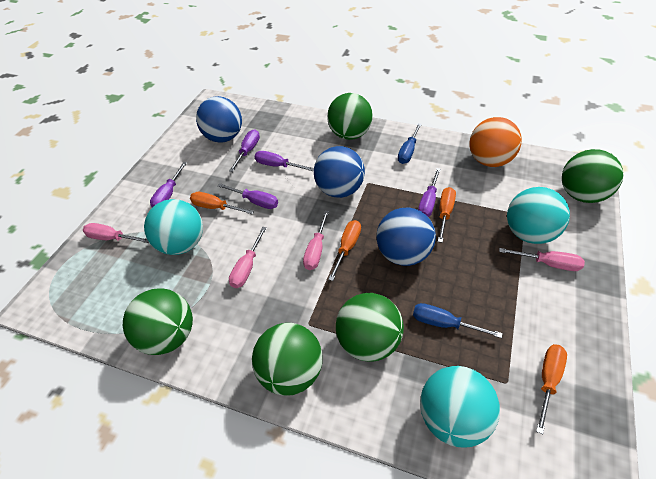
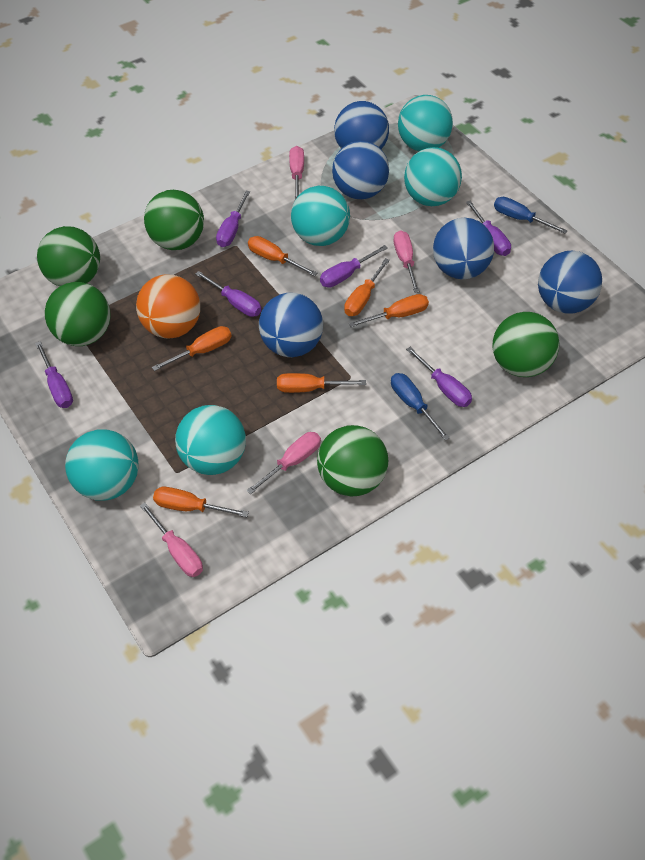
blue ball: [196,96,242,143] [314,146,365,198] [377,207,436,266] = 3 -> [259,293,323,357] [332,141,389,199] [334,101,389,149] [433,218,494,279] [538,251,602,314] = 5
orange screwdriver: [190,192,254,214] [328,220,361,281] [438,187,456,243] [536,344,567,435] = 4 -> [152,326,232,371] [153,487,249,517] [248,236,317,276] [277,373,366,393] [344,258,390,316] [349,294,429,327] = 6
purple screwdriver: [150,162,187,207] [218,183,278,209] [229,130,260,172] [255,151,314,171] [418,168,441,217] = 5 -> [35,341,73,408] [195,271,261,317] [216,191,250,247] [320,245,388,287] [406,347,472,407] [466,201,511,256] = 6
turquoise ball: [144,199,203,255] [420,366,500,448] [507,187,570,244] = 3 -> [65,429,139,501] [175,405,246,475] [291,186,350,246] [398,95,453,151] [404,147,462,206] = 5

